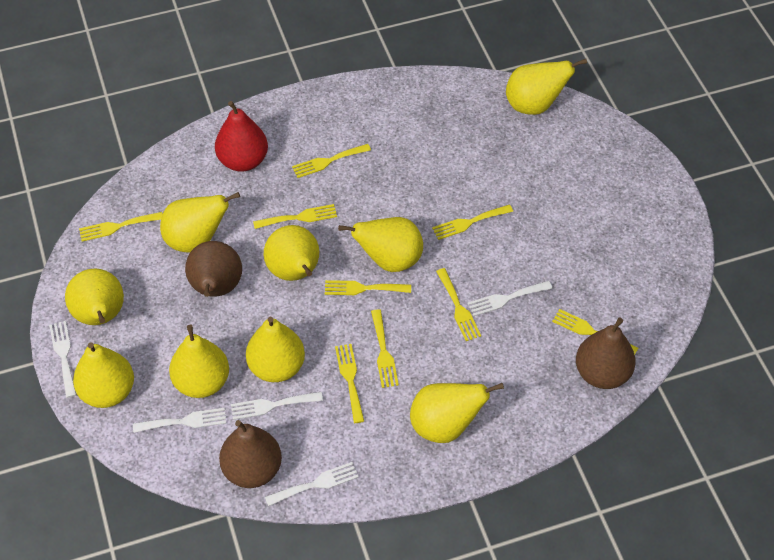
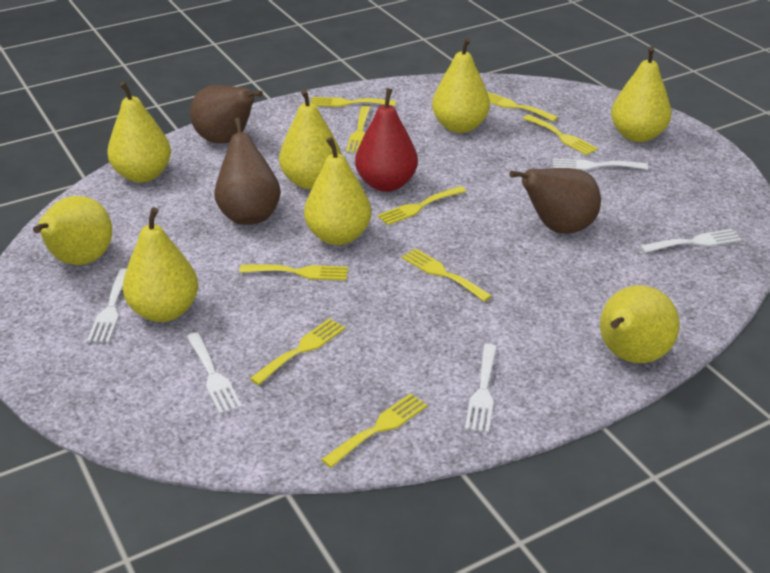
yellow pear: [65,268,124,325] [73,342,134,408] [160,192,240,253] [169,325,229,398] [246,317,305,382] [264,225,319,281] [338,217,423,272] [410,383,504,443] [506,59,587,115] = 9 -> [33,196,112,265] [107,82,171,183] [123,207,198,322] [279,89,341,189] [304,137,371,245] [432,38,490,133] [600,285,680,363] [611,46,671,142] = 8

